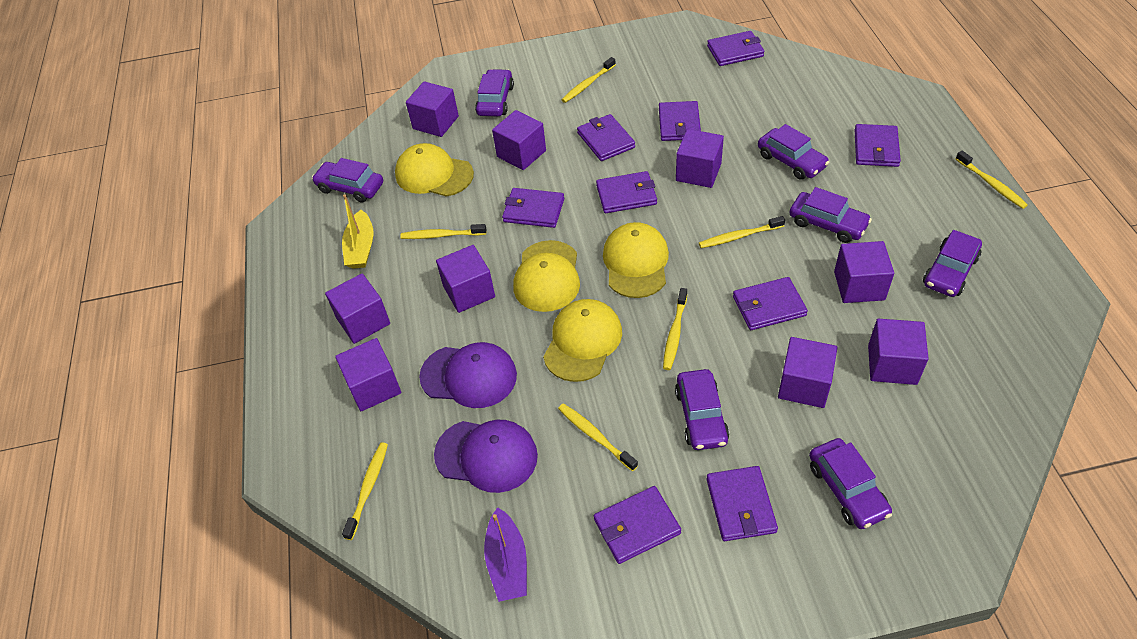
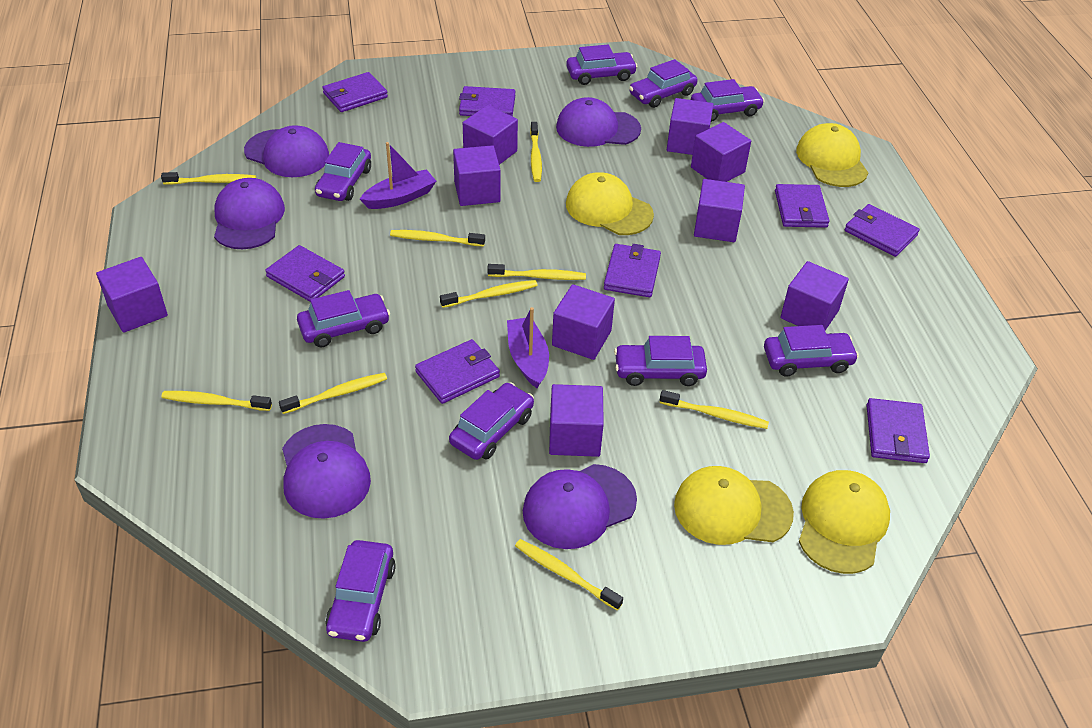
purple boat: [484,507,527,602] = 1 -> [360,142,436,209] [507,307,549,388] = 2
purple cap: [419,342,517,408] [434,420,538,493] = 2 -> [214,178,285,249] [244,125,329,177] [282,424,371,519] [523,464,637,549] [556,97,641,147] = 5
purple car: [312,158,383,203] [475,69,514,116] [675,369,729,450] [758,124,829,180] [789,187,872,243] [809,438,892,529] [923,230,982,297] = 7 -> [297,290,390,347] [315,142,371,201] [325,540,396,642] [449,382,534,460] [566,45,638,85] [614,336,707,386] [629,59,697,108] [691,79,764,122] [764,325,859,377] = 9
purple wallet: [502,188,564,228] [577,114,635,161] [594,486,681,564] [596,171,657,213] [659,101,701,141] [706,466,778,541] [707,31,764,66] [733,277,808,330] [855,124,901,167] = 9 -> [265,245,345,302] [322,72,388,112] [415,339,500,404] [459,86,515,117] [604,244,661,297] [775,184,829,228] [844,204,920,257] [866,398,930,463] = 8
yellow boat: [342,194,374,269] = 1 -> none = 0
yellow toothbrush: [342,442,388,540] [400,224,486,239] [558,403,638,471] [561,57,616,103] [663,288,687,370] [699,216,785,248] [956,151,1028,209] = 7 -> [161,172,256,185] [161,391,272,411] [279,373,387,414] [390,230,485,246] [440,280,538,308] [487,264,586,280] [515,539,623,611] [530,122,542,182] [660,390,769,429] = 9

